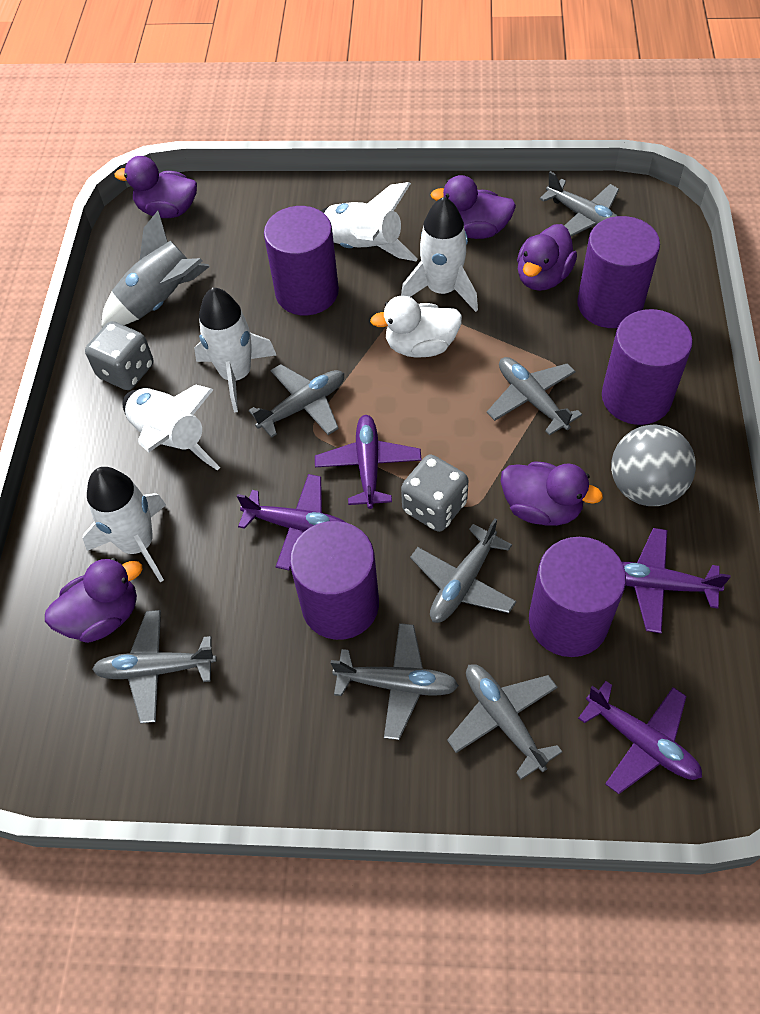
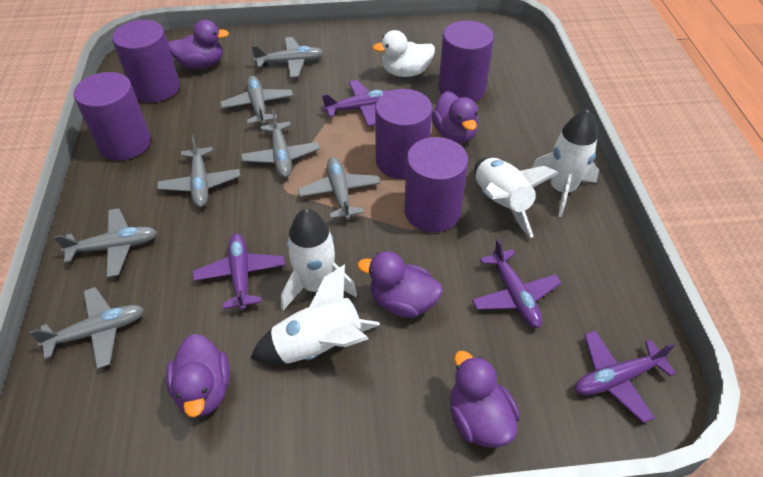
grey ball: [611,425,696,506] = 1 -> none = 0
grey dice: [85,321,153,390] [401,455,469,532] = 2 -> none = 0
grey rocket: [101,210,210,328] = 1 -> none = 0
white rocket: [83,467,166,582] [122,384,220,471] [194,287,276,412] [321,182,418,261] [401,197,478,312] = 5 -> [250,264,380,364] [281,208,357,311] [474,158,559,238] [532,109,599,217] = 4

